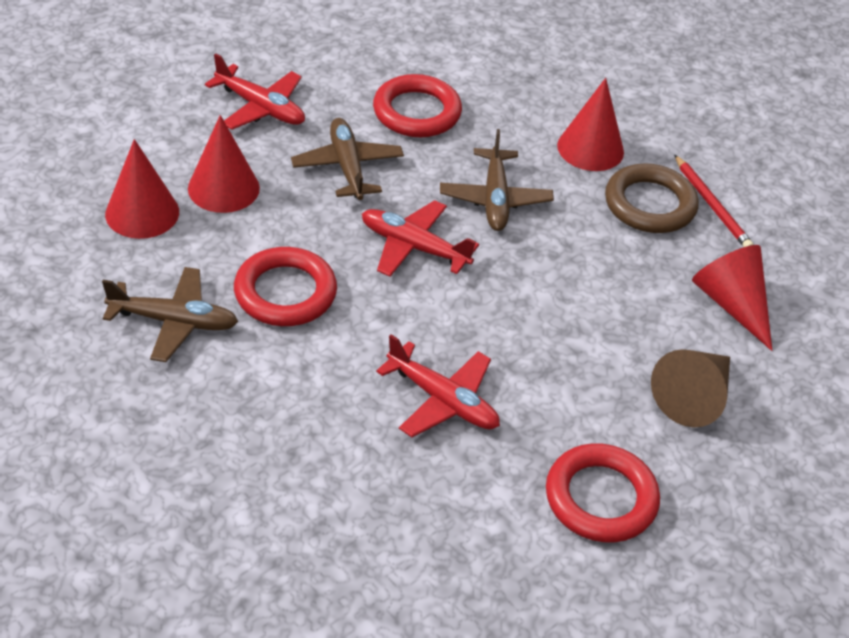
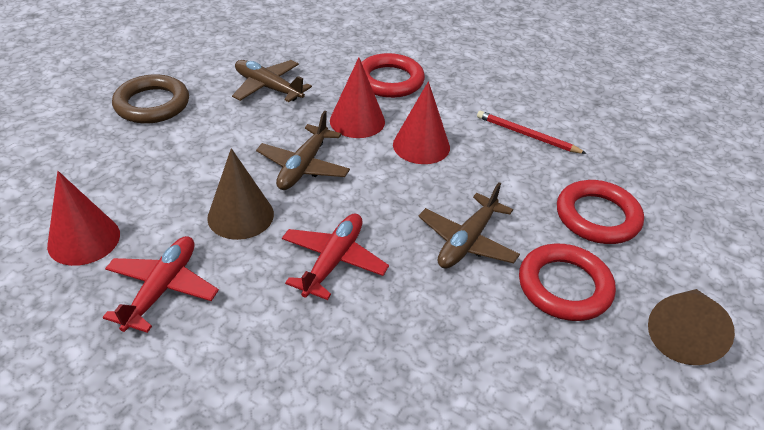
brown cone: [651,349,730,427] = 1 -> [207,148,274,240] [648,289,735,365] = 2
red cone: [105,139,179,239] [188,115,260,213] [557,78,624,171] [692,245,772,351] = 4 -> [47,171,120,266] [330,57,385,138] [393,81,450,164] = 3
red plane: [205,53,305,130] [362,200,479,277] [376,334,500,437] = 3 -> [103,236,219,333] [282,213,389,300] = 2

